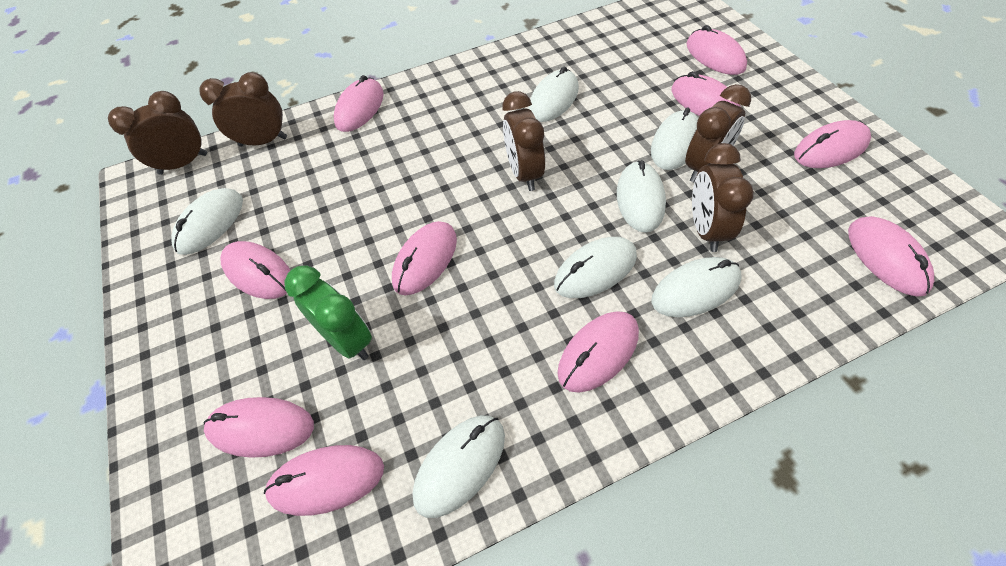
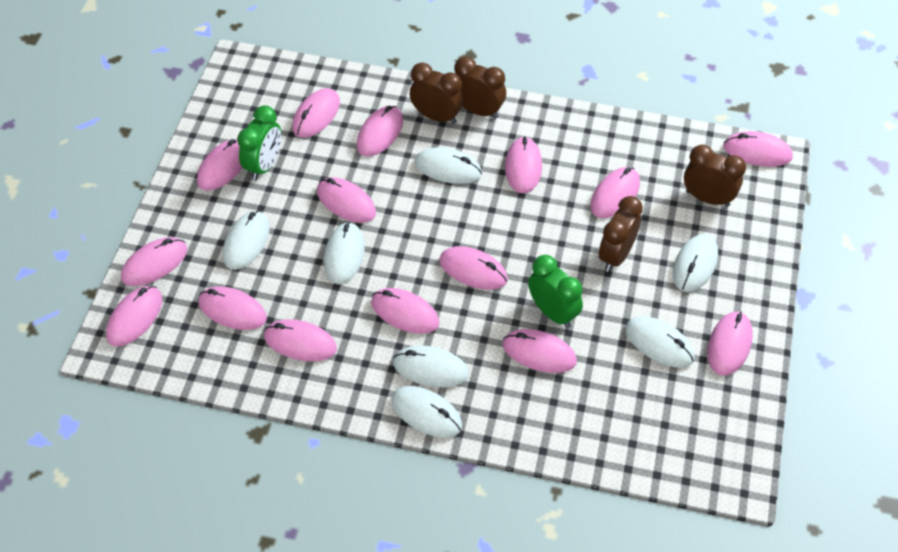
brown clock: [108,91,207,175] [199,72,287,147] [503,91,545,191] [685,84,751,183] [692,143,754,252] = 5 -> [410,63,464,124] [454,56,506,119] [599,196,643,272] [684,145,746,207] = 4
green clock: [284,265,372,360] = 1 -> [237,105,281,181] [528,255,583,328] = 2
pink mouse: [203,397,314,458] [220,241,291,299] [264,445,384,516] [333,75,384,132] [392,221,457,296] [557,311,639,393] [671,71,741,116] [686,25,747,75] [794,120,871,168] [848,216,934,297] = 10 -> [106,286,162,347] [121,237,187,286] [197,139,243,190] [198,286,267,330] [264,319,337,362] [292,88,340,138] [317,177,376,223] [357,106,403,156] [371,288,440,334] [439,246,508,290] [503,329,577,373] [505,136,542,193] [590,167,640,218] [707,311,753,376] [723,131,793,167] = 15

